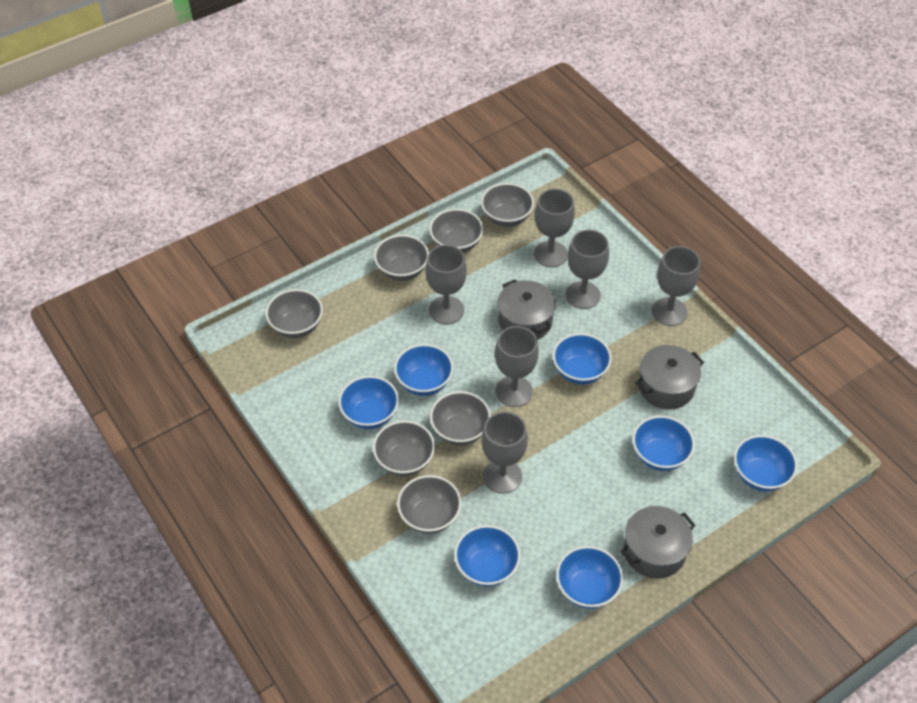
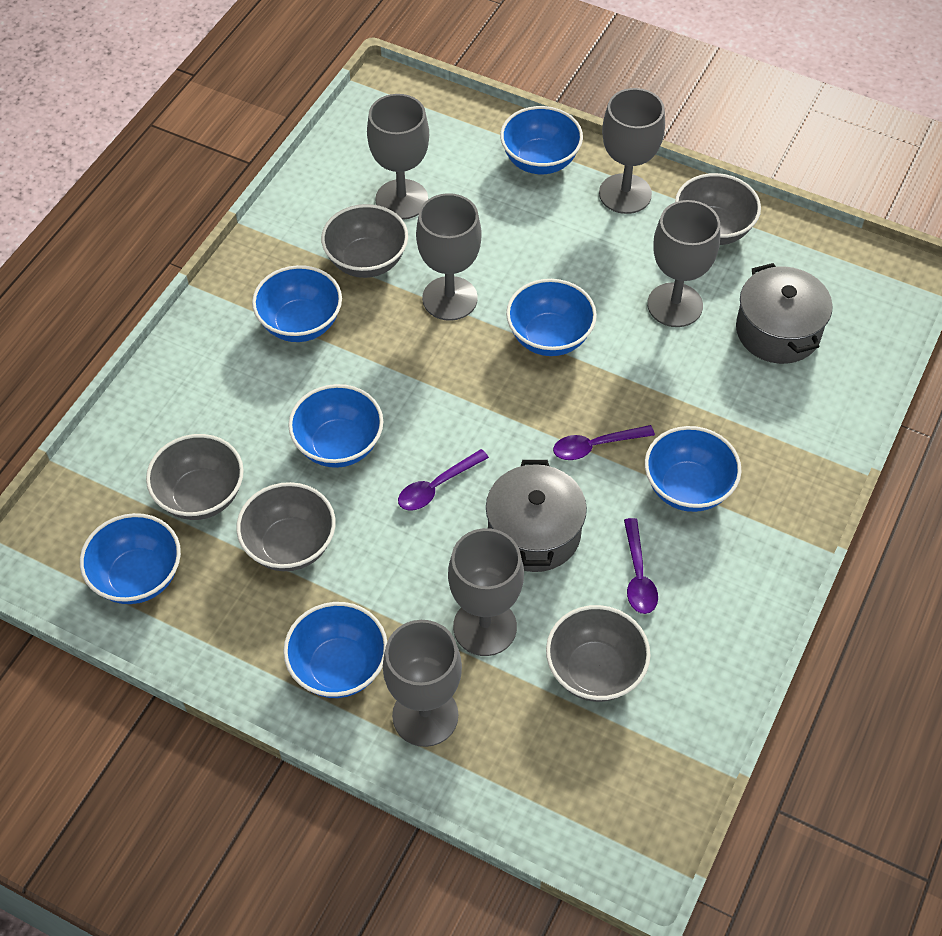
grey bowl: [266,289,323,338] [373,421,435,476] [374,235,429,281] [397,475,461,534] [429,209,483,253] [430,391,491,445] [481,183,534,227] = 7 -> [146,434,244,520] [236,482,336,571] [321,204,408,278] [546,605,651,702] [675,173,761,245] = 5
grey pot: [498,279,556,340] [620,506,696,579] [635,345,704,409] = 3 -> [486,460,587,572] [736,263,833,364] = 2
purple spoon: none = 0 -> [398,449,489,511] [553,425,655,460] [624,518,658,614] = 3

